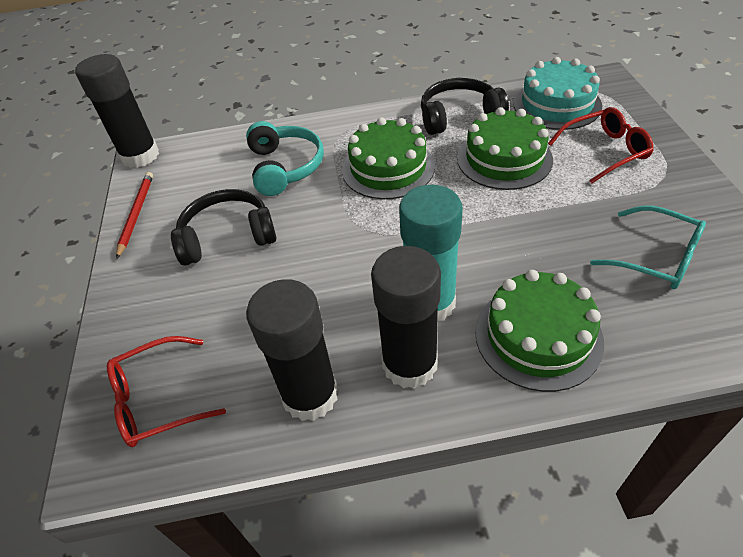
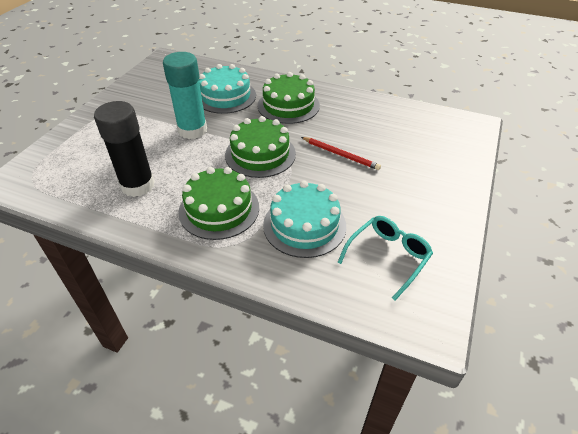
black glue stick: [75,54,159,168] [246,279,338,421] [371,246,441,389] = 3 -> [94,101,155,197] = 1
black headphones: [171,189,276,266] [421,78,509,135] = 2 -> none = 0
red glasses: [107,336,226,447] [548,107,654,184] = 2 -> none = 0
turquoise cake: [513,57,602,130] = 1 -> [199,64,256,114] [263,181,346,258] = 2
turquoise headphones: [246,121,324,196] = 1 -> none = 0

